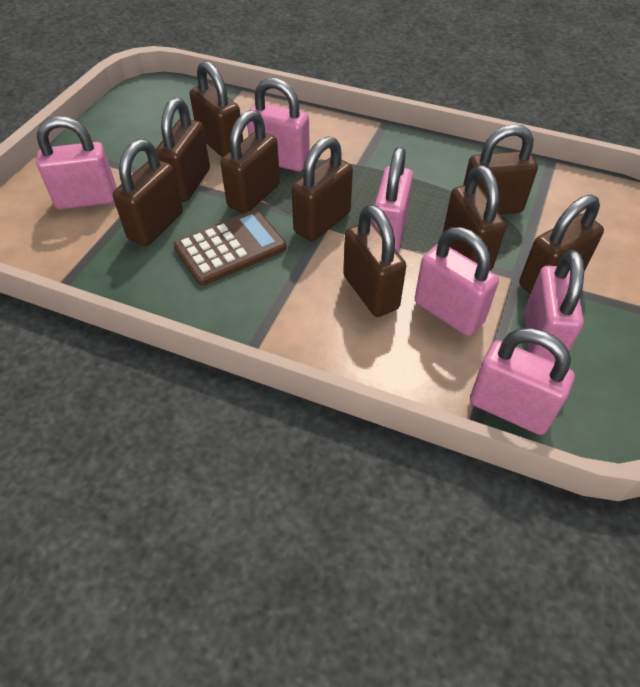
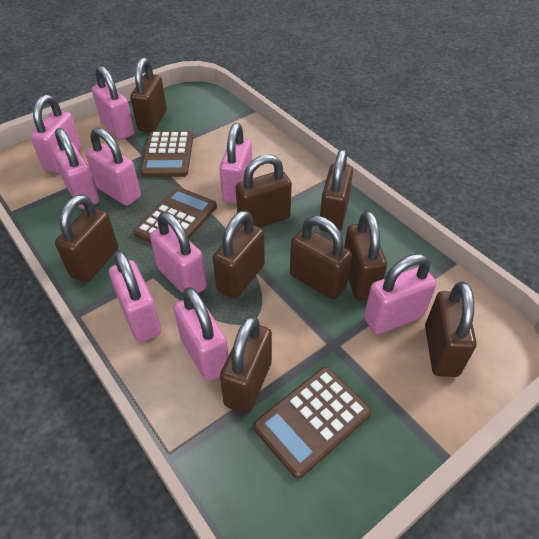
brown calculator: [174,209,286,286] = 1 -> [134,187,217,244] [140,131,193,177] [253,367,372,478] = 3
pink padlock: [36,116,117,210] [247,78,310,171] [373,147,413,252] [415,227,499,336] [470,328,575,435] [524,250,584,363] = 6 -> [30,95,82,173] [53,128,99,209] [86,128,141,206] [92,66,135,140] [109,250,161,342] [150,212,207,293] [174,287,228,381] [219,123,252,204] [364,254,437,334] = 9

